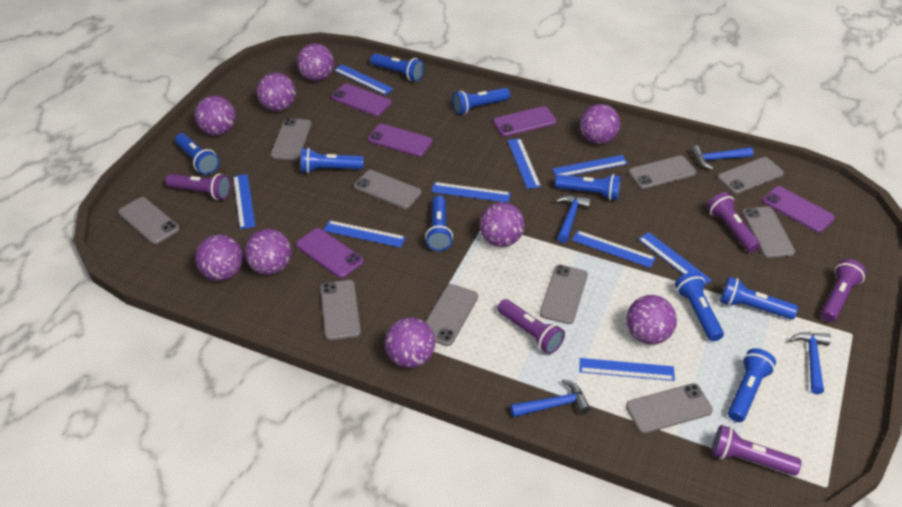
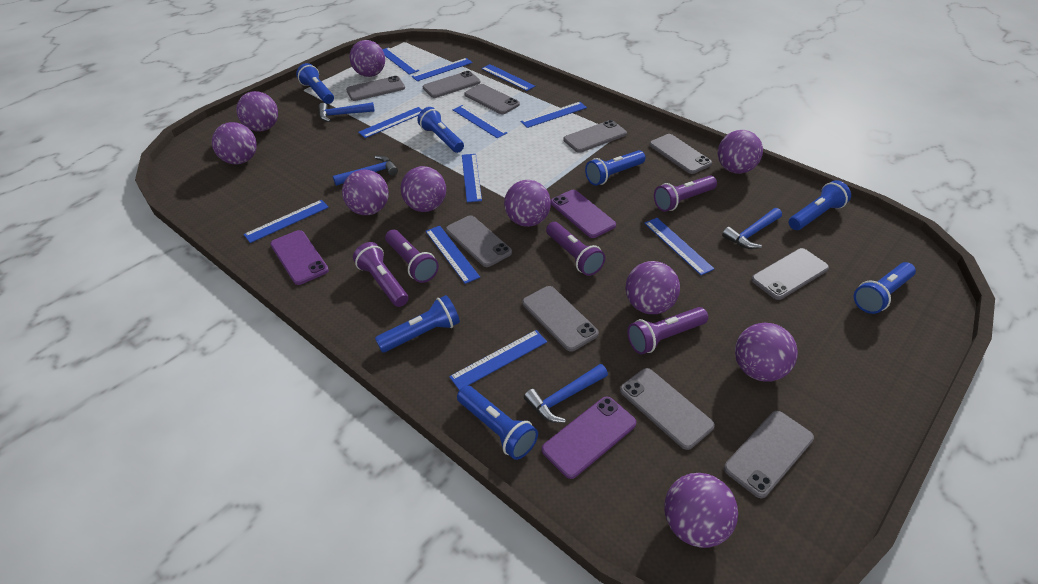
blue flashlight: [175,133,219,175] [301,148,364,173] [370,53,424,81] [425,196,453,251] [452,88,510,115] [555,174,621,201] [675,271,724,341] [720,277,798,319] [728,348,776,422] = 9 -> [296,63,334,104] [375,295,460,353] [418,107,464,153] [457,386,538,460] [585,150,645,186] [789,180,851,230] [854,262,916,314] = 7
blue ruler: [233,174,255,229] [324,220,406,248] [334,64,394,95] [431,182,511,203] [507,138,541,189] [552,155,628,176] [572,230,656,268] [579,358,675,381] [638,232,711,285] = 9 -> [244,200,329,243] [358,107,422,138] [382,47,419,75] [411,58,473,81] [426,226,480,284] [449,330,547,390] [453,105,507,138] [462,154,482,202] [481,64,535,91] [521,102,587,128] [644,218,714,275] = 11
purple ball: [195,96,235,135] [195,235,243,281] [245,229,292,275] [257,73,296,111] [297,43,334,81] [385,317,435,368] [480,202,524,247] [580,104,620,144] [626,295,677,344] = 9 -> [212,122,257,164] [236,91,278,132] [342,170,389,215] [350,40,385,77] [401,166,446,212] [504,180,551,227] [625,261,680,314] [664,473,738,548] [718,130,763,174] [735,323,798,382] = 10
purple phone: [296,228,364,278] [331,84,392,116] [368,124,433,157] [493,106,557,136] [762,186,835,233] = 5 -> [270,230,329,285] [542,397,636,479] [551,190,616,238] = 3

